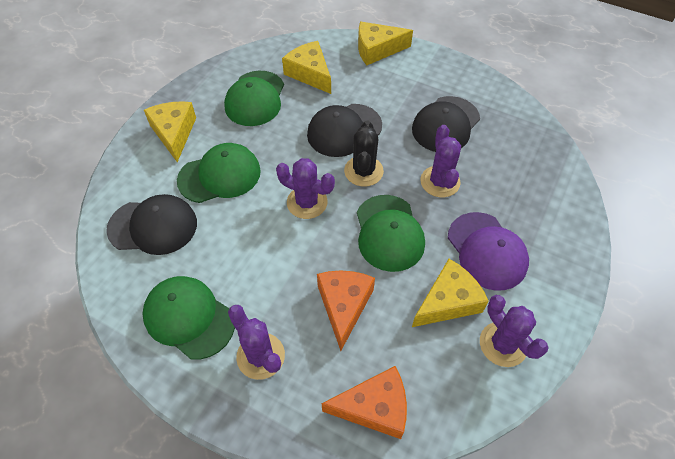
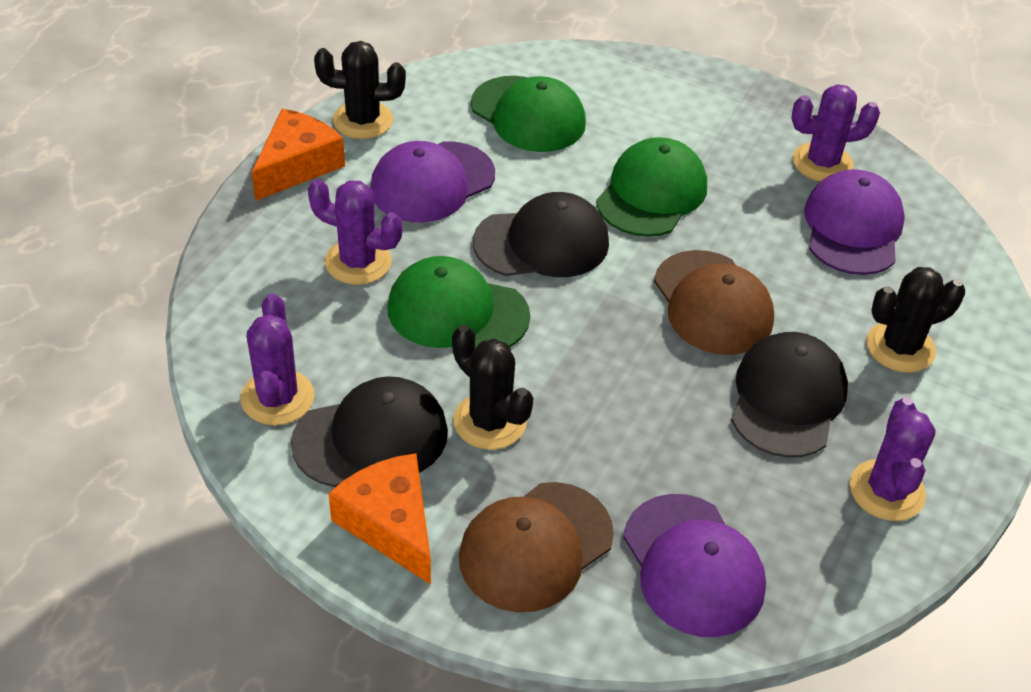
black cactus: [344,121,384,187] = 1 -> [314,41,406,139] [452,325,533,450] [866,267,965,373] = 3
brown cap: none = 0 -> [459,482,614,612] [654,250,774,355] = 2
green cap: [142,276,235,360] [177,143,261,203] [224,71,284,126] [357,195,425,272] = 4 -> [387,256,530,348] [471,76,586,152] [596,137,707,237] = 3
purple cap: [448,212,529,291] = 1 -> [371,141,495,222] [623,494,766,637] [804,169,905,275] = 3
yellow cheese: [144,101,196,162] [282,41,331,94] [358,22,413,65] [412,259,489,327] = 4 -> none = 0

